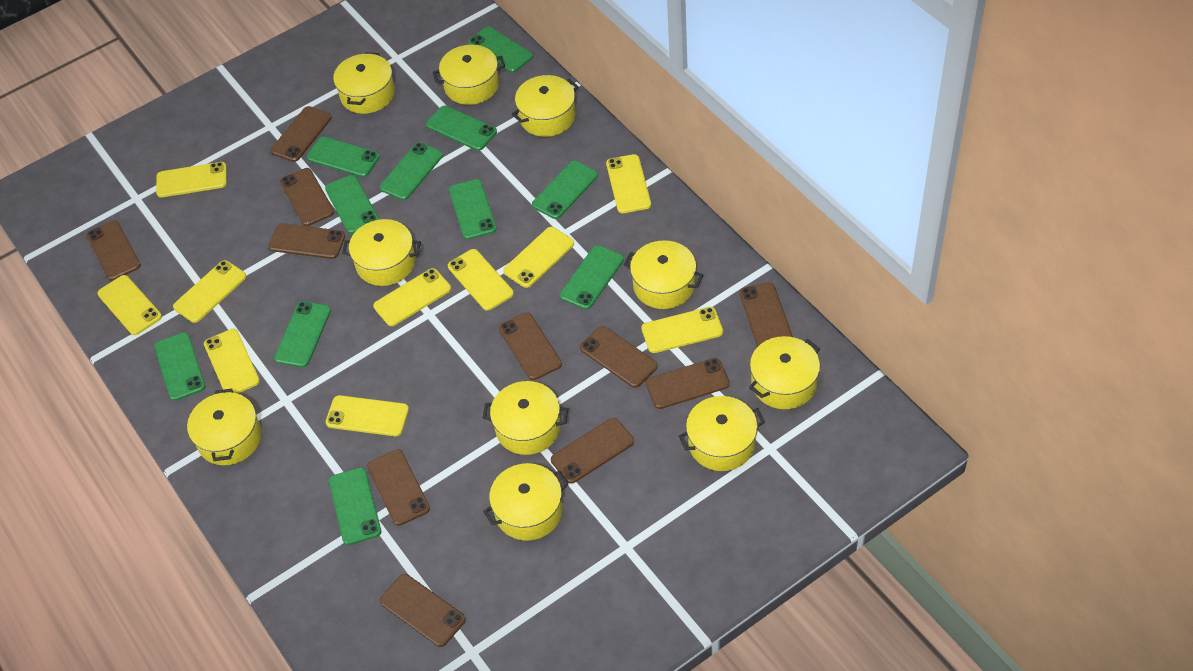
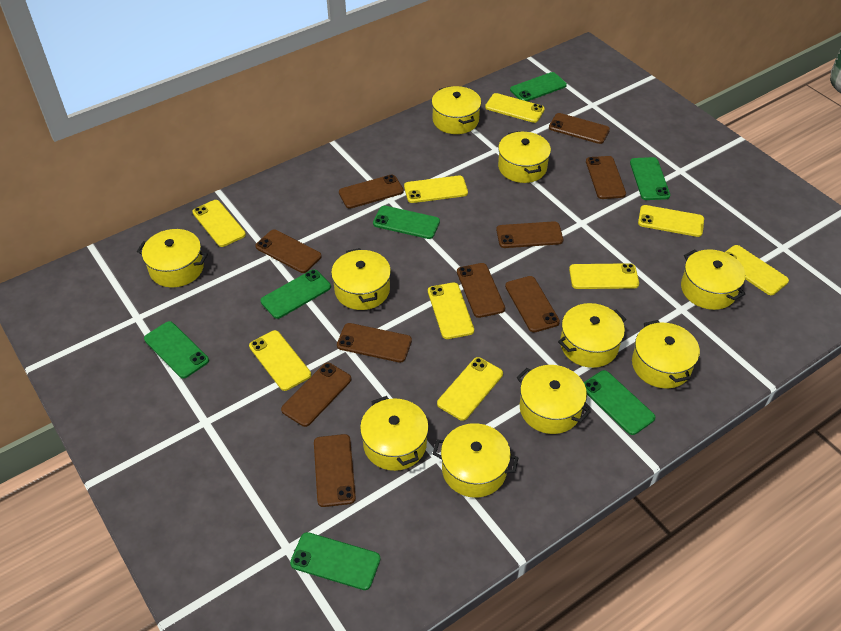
brown phone: [86,220,141,280] [269,223,345,259] [271,106,332,162] [280,168,334,226] [367,449,430,526] [380,574,466,647] [499,312,562,380] [551,418,634,484] [580,326,658,388] [646,358,730,409] [740,282,793,347] = 11 -> [255,230,322,273] [281,363,351,427] [314,434,356,507] [337,323,412,363] [339,174,404,209] [457,263,505,318] [496,221,563,248] [505,276,560,332] [549,113,610,144] [586,156,626,199] = 10
green phone: [154,332,205,401] [274,301,331,367] [307,137,380,177] [325,175,379,234] [329,467,381,545] [380,143,443,200] [426,106,497,151] [449,179,497,240] [468,27,533,73] [532,161,598,219] [560,245,624,310] = 11 -> [144,321,209,378] [261,270,331,319] [290,532,380,590] [373,206,440,239] [510,72,567,101] [584,370,655,435] [630,157,670,200] = 7
yellow phone: [97,275,162,335] [156,162,227,198] [173,260,246,323] [204,329,260,394] [326,395,409,436] [373,268,451,326] [448,249,514,311] [503,227,574,288] [606,154,651,213] [641,307,723,353] = 10 -> [192,200,246,247] [249,330,311,391] [404,175,468,203] [428,282,474,339] [437,357,503,421] [485,93,545,123] [569,263,639,289] [638,205,704,237] [725,245,789,295] = 9

